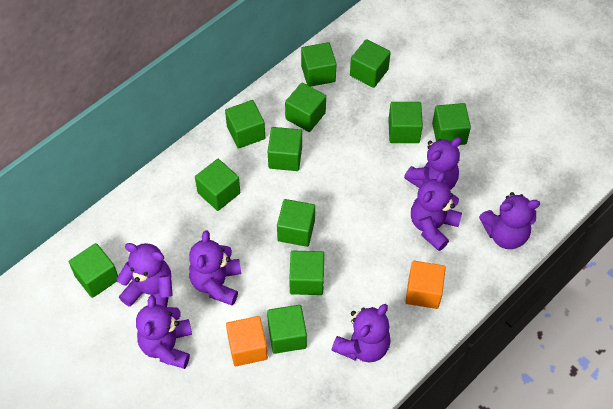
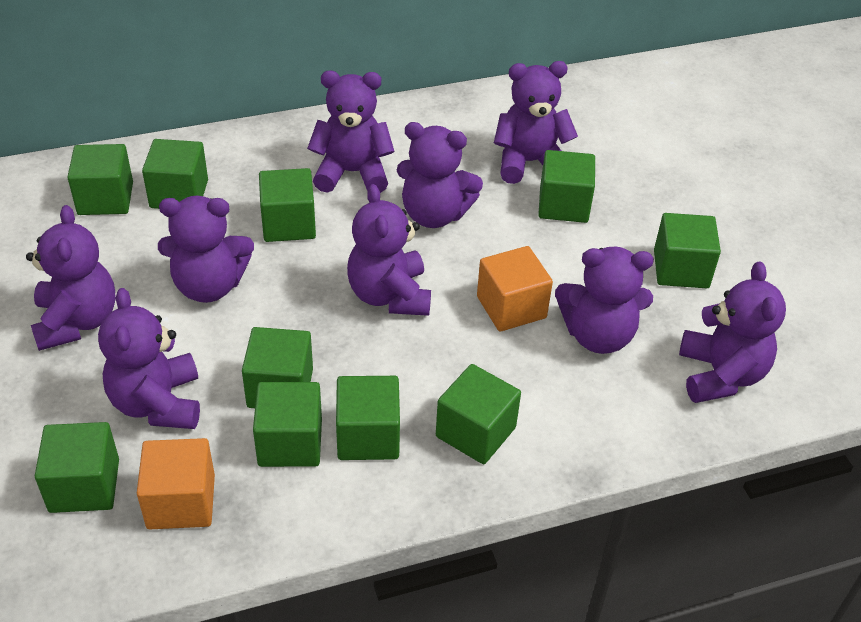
green cube: [69,243,118,298] [195,159,240,211] [225,100,265,149] [267,305,307,354] [268,127,302,171] [277,199,315,247] [285,83,326,132] [289,251,324,295] [301,42,337,87] [350,39,391,88] [388,102,423,143] [432,103,471,145] = 12 -> [35,422,119,513] [67,144,133,215] [142,139,208,209] [242,327,313,408] [253,382,322,467] [259,168,316,242] [336,376,400,460] [436,364,521,464] [538,150,595,223] [654,213,721,288] = 10
purple teddy bear: [117,243,173,307] [136,295,192,369] [189,230,241,306] [332,304,391,362] [404,137,462,190] [411,172,462,251] [479,192,540,249] = 7 -> [26,205,116,351] [98,288,200,429] [158,196,254,303] [307,70,395,193] [347,184,431,316] [396,122,483,228] [494,61,578,184] [555,247,654,354] [679,262,786,403] = 9

